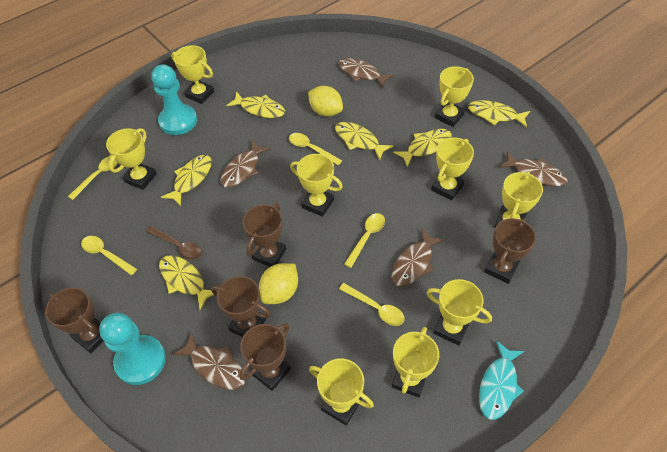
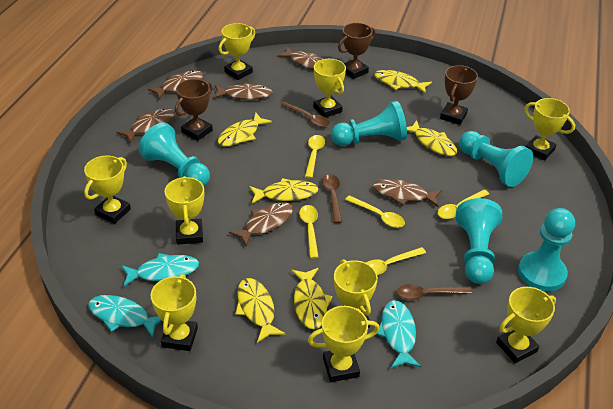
brown fish: [172,332,245,390] [220,141,271,188] [338,58,394,87] [392,229,444,287] [499,151,568,186] = 5 -> [117,108,175,143] [148,71,204,100] [213,82,273,100] [229,202,293,247] [277,47,324,69] [373,179,442,207] = 6
brown spoon: [146,226,202,260] = 1 -> [281,102,330,127] [322,174,342,223] [397,284,472,300] = 3
brown trophy: [45,287,104,353] [211,276,271,337] [240,323,291,391] [243,204,286,267] [484,218,536,284] = 5 -> [175,79,213,141] [338,23,375,79] [440,65,478,125] = 3
turquoise fish: [479,340,525,420] = 1 -> [88,295,162,338] [121,253,199,287] [377,300,421,368] = 3
turquoise pawn: [99,312,166,385] [151,65,197,135] = 2 -> [139,122,210,186] [331,101,407,146] [456,198,502,284] [459,131,533,187] [518,208,575,292] = 5
yellow lemon: [259,263,298,304] [308,86,343,117] = 2 -> none = 0

